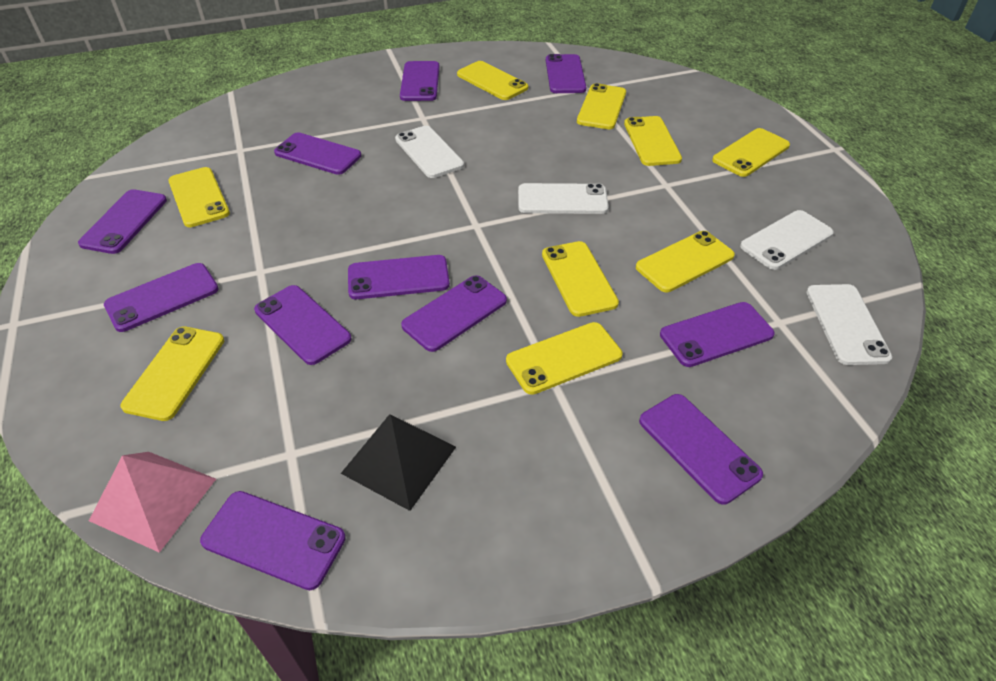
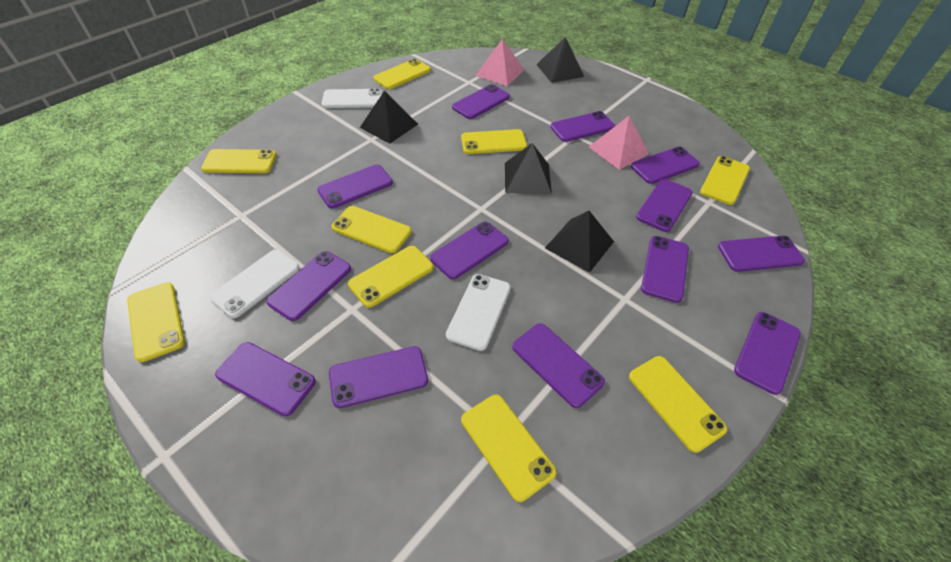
black pyramid: [341,414,456,511] = 1 -> [360,91,418,144] [505,143,552,194] [536,37,584,83] [545,211,614,273] = 4
pink pyramid: [89,452,216,553] = 1 -> [475,39,524,86] [589,116,649,170] = 2
purple phone: [78,189,167,254] [104,263,219,332] [200,491,346,590] [254,285,352,365] [274,132,361,175] [348,255,450,299] [400,61,440,101] [401,275,507,352] [546,54,587,93] [639,394,763,505] [660,302,775,367] = 11 -> [215,342,316,416] [266,251,351,321] [317,165,393,208] [329,346,428,408] [430,222,508,279] [452,84,510,119] [512,323,605,408] [550,111,615,142] [631,147,700,184] [636,179,693,232] [641,236,689,303] [718,236,805,272] [734,312,801,395] = 13
white phone: [395,126,464,178] [518,183,609,214] [740,210,834,270] [806,284,892,365] = 4 -> [210,249,300,318] [321,88,383,108] [446,274,511,351] = 3

